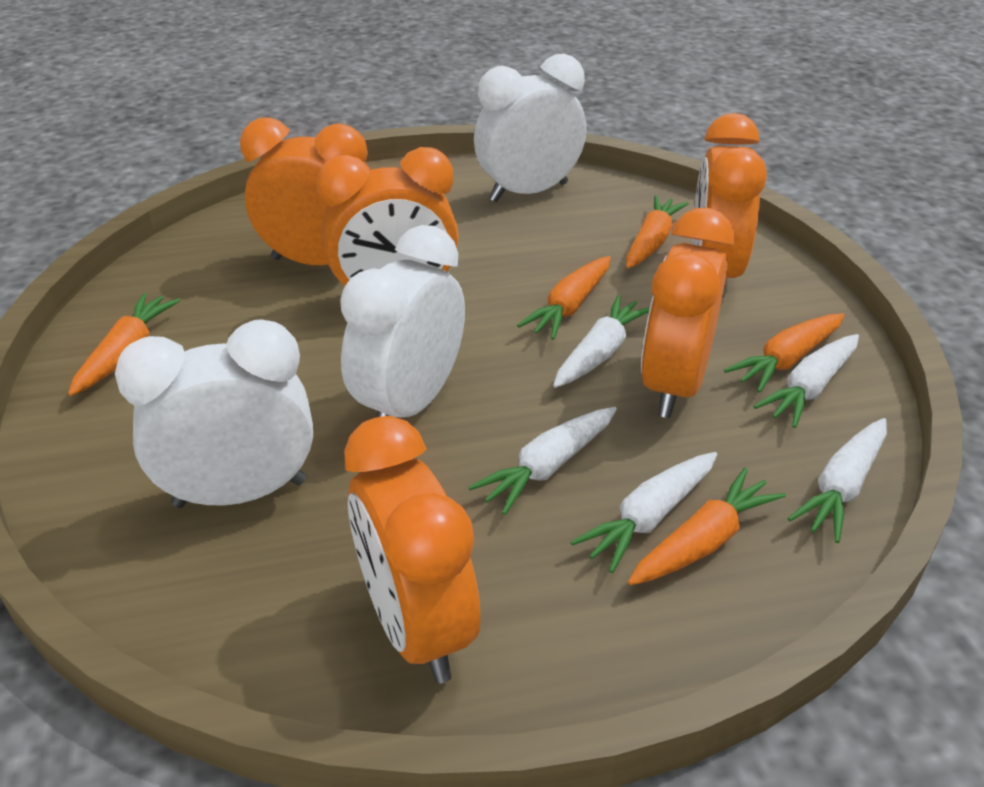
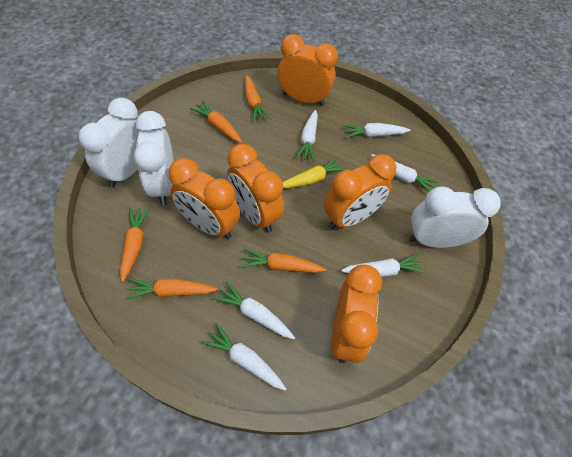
white carrot: [469,407,617,515] [553,295,650,388] [571,452,717,573] [753,334,859,428] [787,418,887,543] = 5 -> [201,323,286,390] [213,281,295,339] [296,110,318,162] [341,254,425,277] [343,123,410,138] [371,154,440,192] = 6
yellow carrot: none = 0 -> [283,156,347,189] = 1

